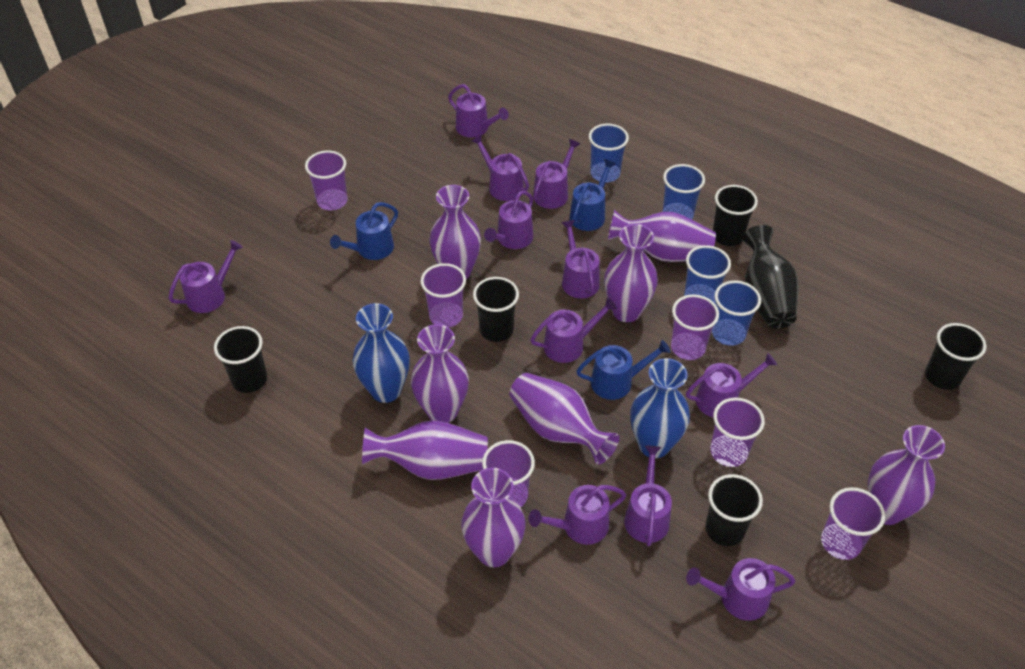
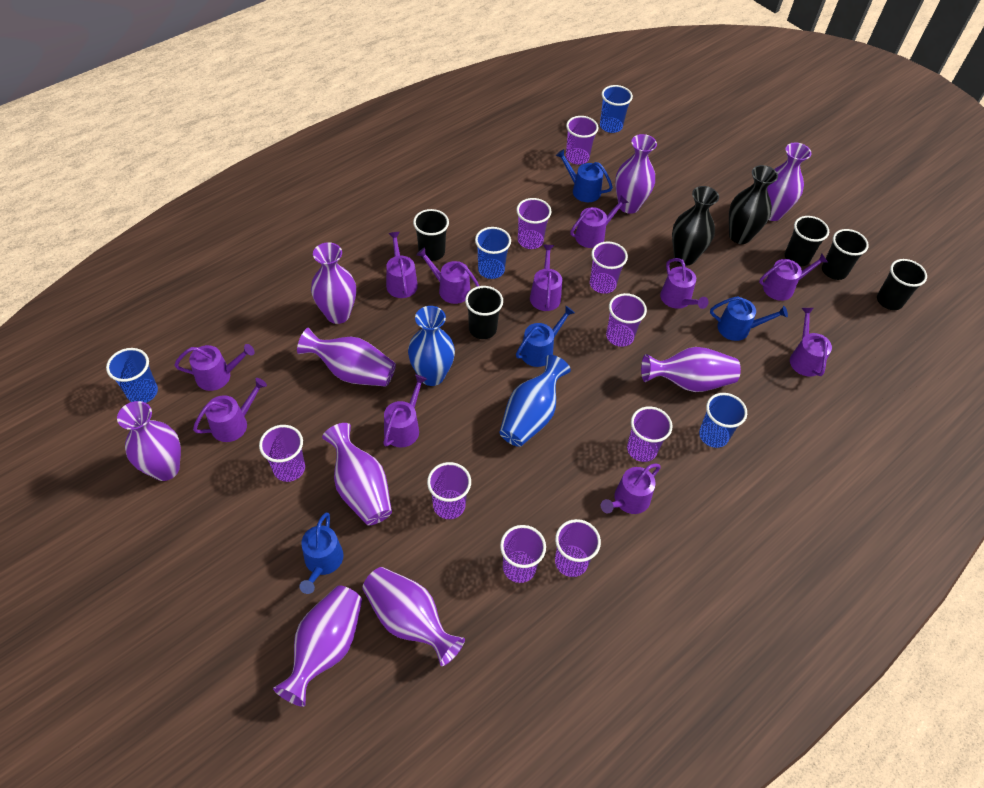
black vase: [742,225,798,329] = 1 -> [672,186,719,265] [729,165,778,244] = 2
blue watering can: [330,202,398,260] [569,159,616,231] [576,340,671,400] = 3 -> [299,513,344,594] [516,306,575,367] [555,149,613,202] [710,296,788,341] = 4
purple cup: [305,150,348,210] [420,263,466,327] [482,440,535,507] [671,294,719,360] [710,397,765,467] [821,487,885,560] = 6 -> [259,425,305,482] [427,462,471,519] [500,525,546,583] [516,198,552,249] [555,519,601,577] [566,116,599,165] [590,241,628,294] [606,293,647,347] [627,406,672,462] = 9
purple vase: [362,420,488,480] [411,324,469,423] [429,185,481,279] [461,468,526,567] [509,373,620,464] [604,224,658,322] [608,210,716,262] [868,425,945,525] = 8 -> [117,401,181,481] [273,585,362,707] [297,328,396,387] [311,242,356,324] [322,423,392,525] [362,567,465,666] [615,134,657,214] [641,347,741,392] [767,142,811,221] = 9

